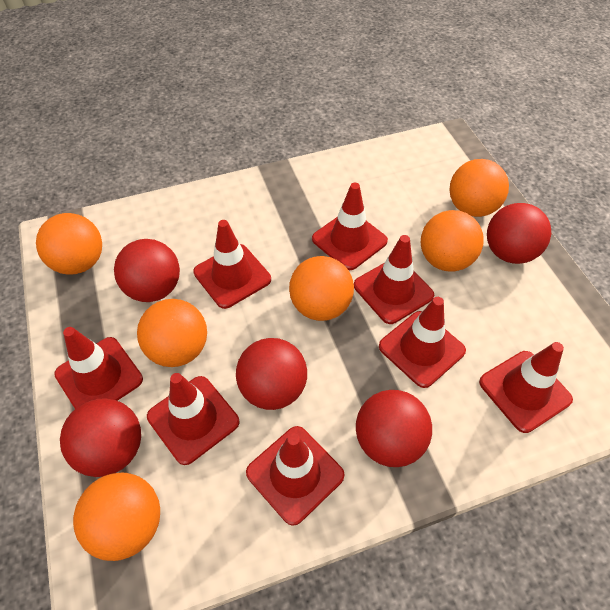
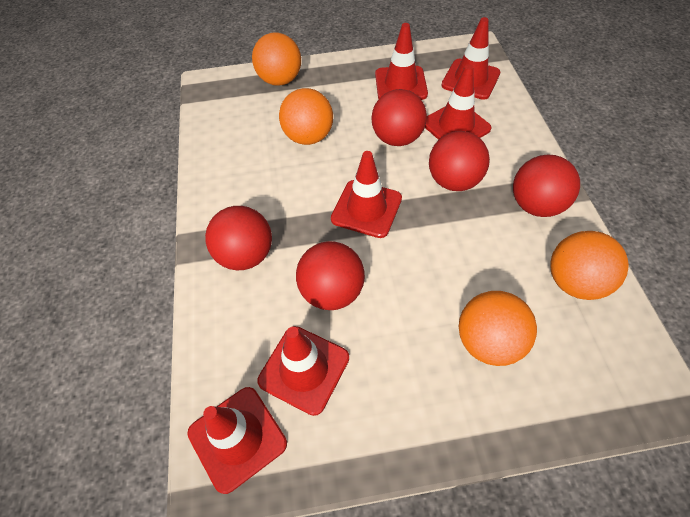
orange ball: [36,213,102,275] [73,473,160,561] [137,299,207,367] [289,256,354,321] [421,210,484,272] [449,159,509,217] = 6 -> [252,32,301,86] [279,88,333,145] [459,291,537,366] [550,231,629,300] = 4
red traffic cone: [54,327,143,409] [147,373,239,465] [193,220,271,309] [246,426,345,526] [312,183,388,270] [354,235,434,324] [379,297,466,388] [479,342,573,433] = 8 -> [187,387,287,494] [257,326,349,416] [331,151,402,238] [375,23,428,100] [425,64,492,140] [441,17,500,100] = 6

